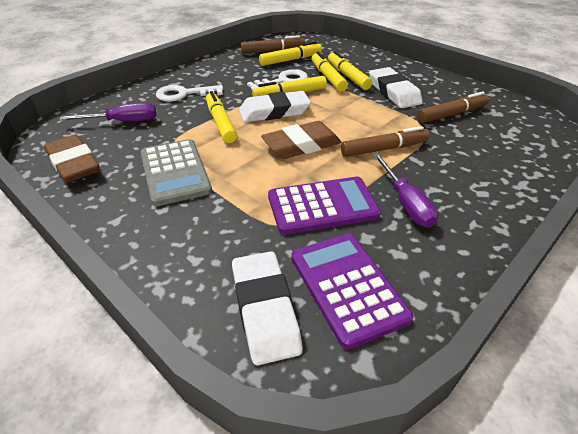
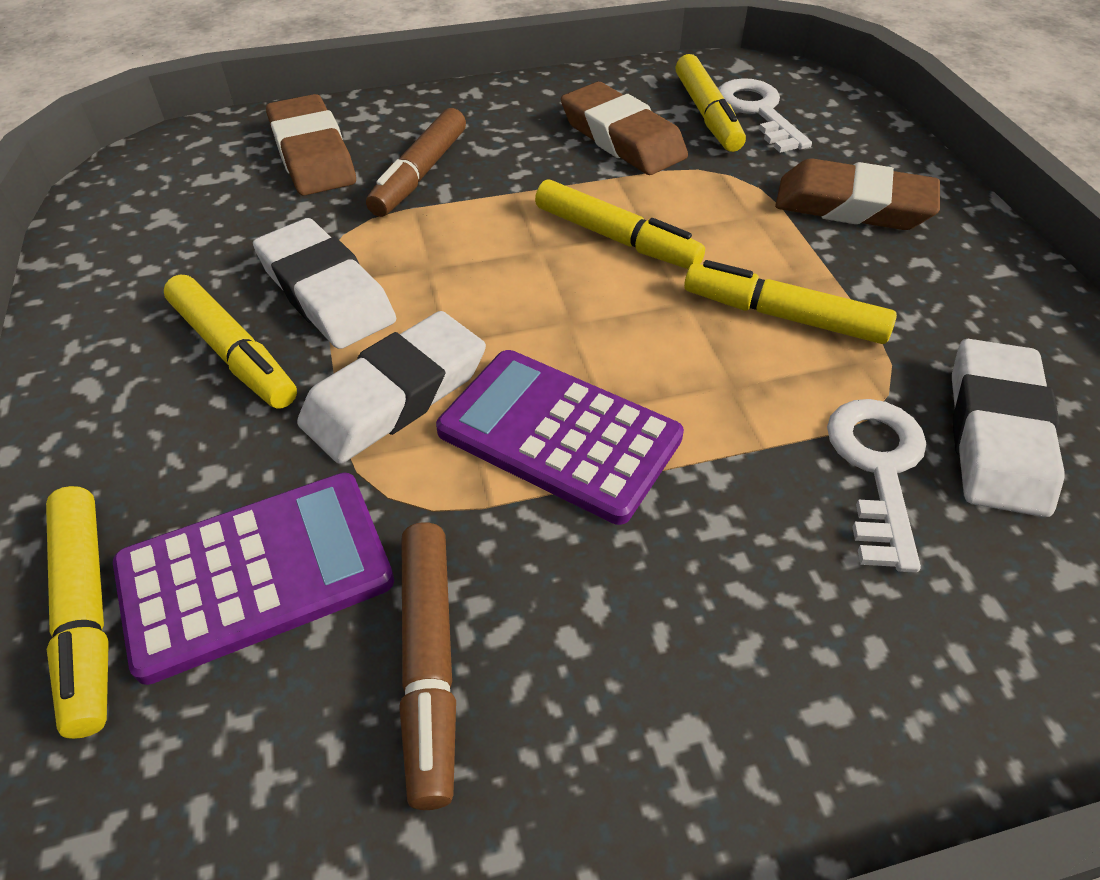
brown eraser: [44,134,100,183] [261,121,341,159] = 2 -> [266,94,356,196] [561,82,688,175] [775,158,940,230] = 3
brown marker: [241,35,305,54] [341,126,430,157] [417,92,489,123] = 3 -> [366,108,466,217] [399,522,456,810] = 2
grey calculator: [141,139,212,206] = 1 -> none = 0
purple screwdriver: [59,103,156,121] [373,153,438,228] = 2 -> none = 0

